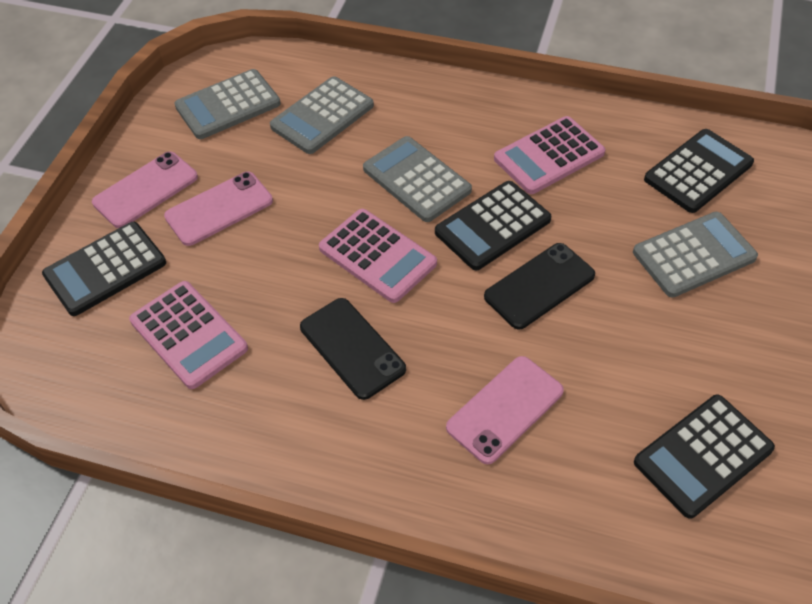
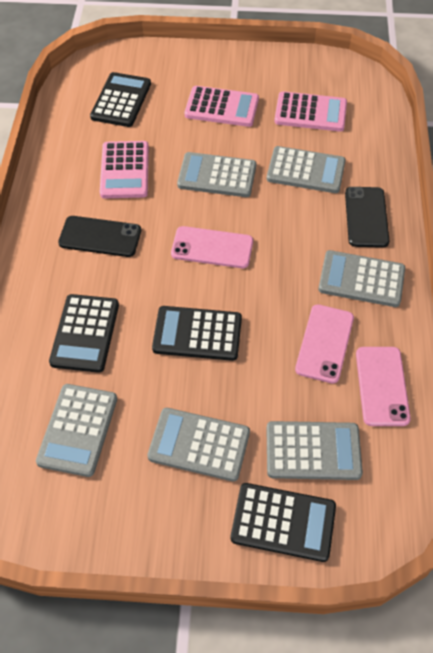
grey calculator: [174,69,281,139] [270,76,374,154] [363,136,472,222] [633,212,758,298] = 4 -> [36,384,117,477] [147,408,250,482] [177,152,256,197] [266,421,363,480] [267,146,346,193] [318,250,405,307] = 6

